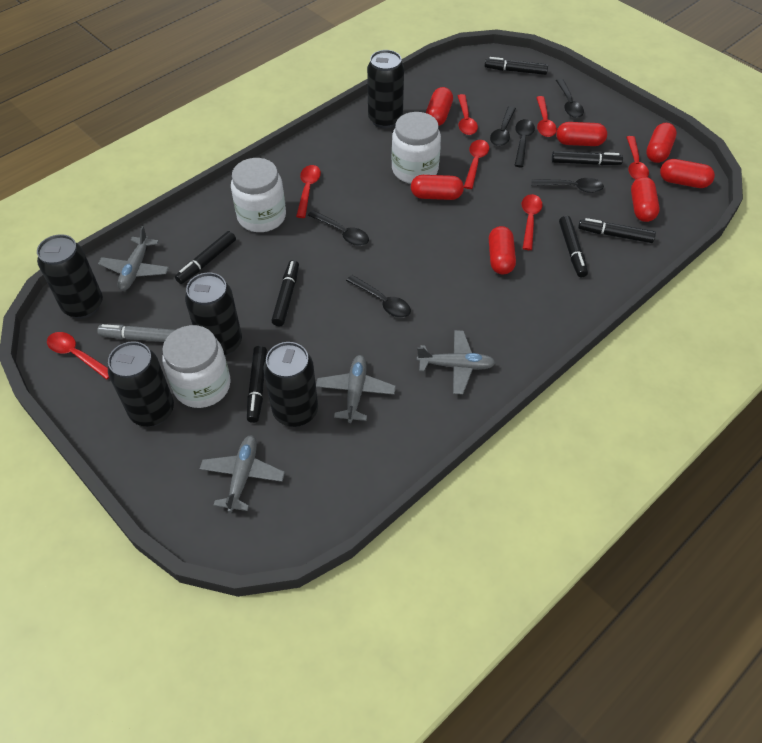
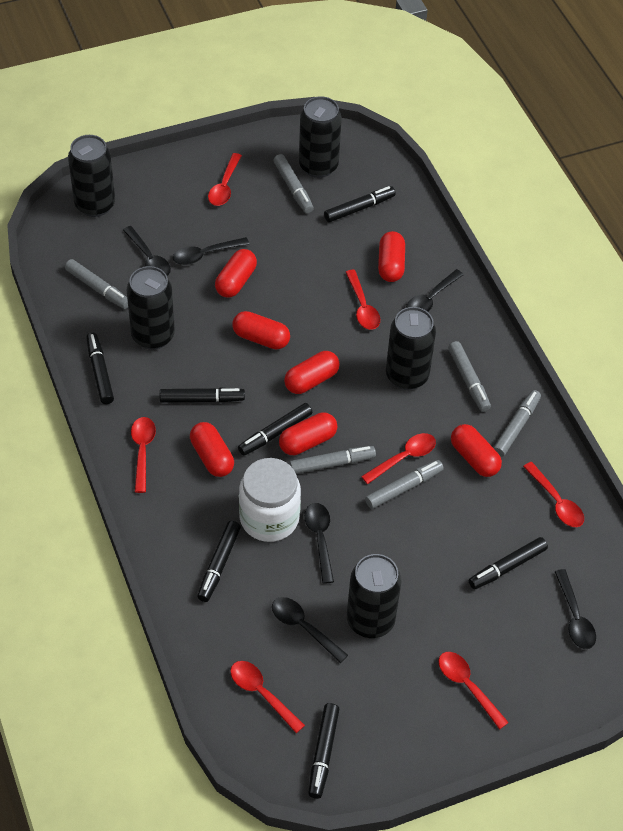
grey marker: [97,324,175,342] = 1 -> [65,259,128,309] [273,154,314,213] [289,446,376,474] [365,460,444,509] [448,341,491,412] [493,390,541,457] = 6
grey plane: [98,226,169,291] [200,435,285,513] [316,355,396,423] [417,330,496,394] = 4 -> none = 0
white jar: [162,325,231,408] [231,158,286,232] [392,112,441,184] = 3 -> [239,458,301,542] = 1

